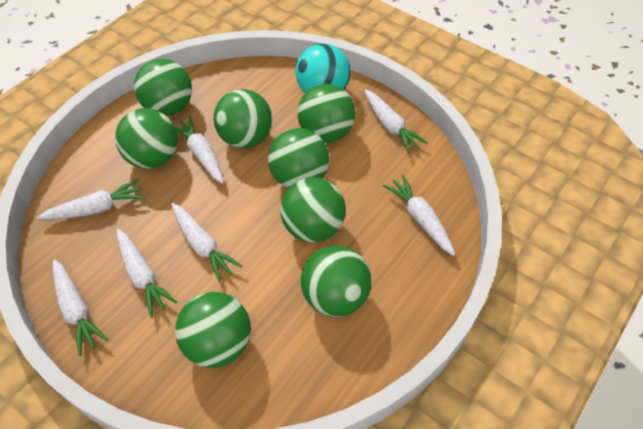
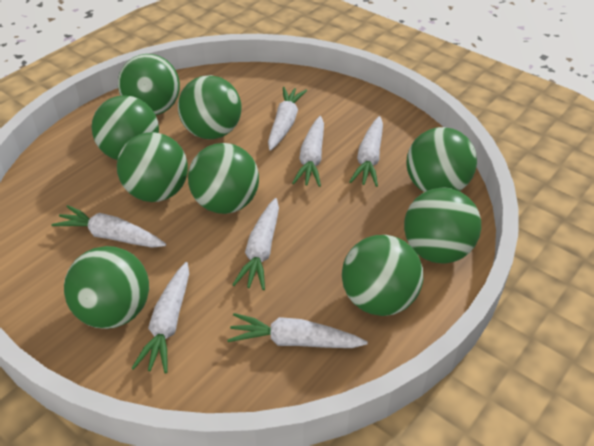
green ball: [115,108,178,169] [134,59,192,116] [175,292,251,368] [213,89,272,149] [268,128,329,188] [280,177,346,243] [297,84,355,143] [301,245,371,317] = 8 -> [64,246,149,329] [92,95,159,160] [117,132,188,202] [118,54,180,115] [178,75,242,139] [188,143,259,214] [342,235,423,316] [404,188,481,264] [406,127,477,192] = 9
turquoise ball: [295,43,350,93] = 1 -> none = 0

